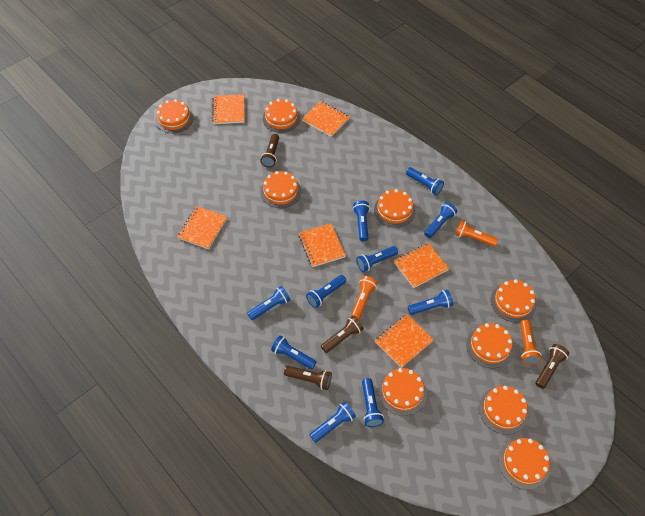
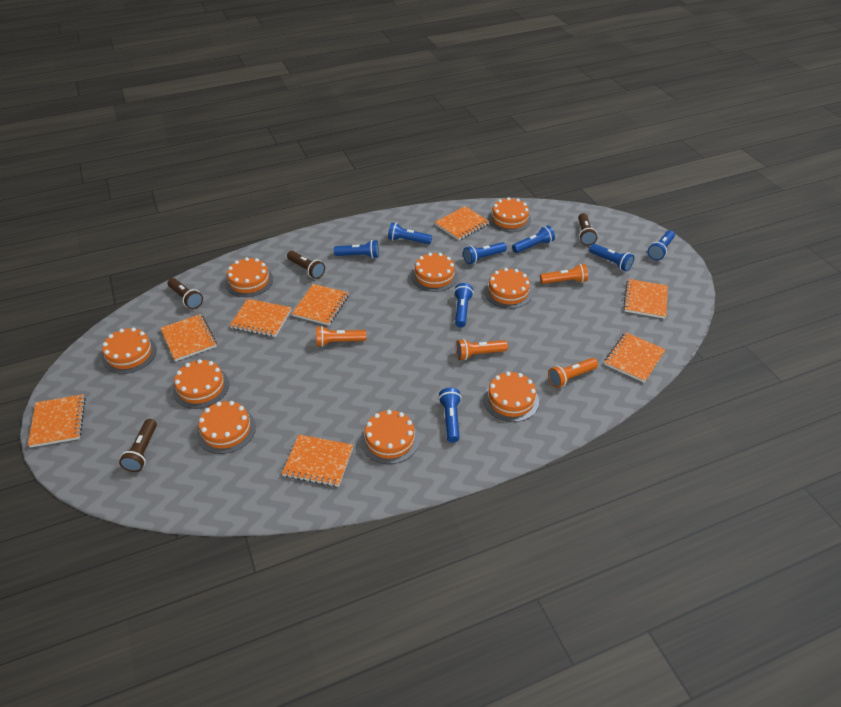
blue flashlight: [247,286,290,320] [271,335,317,370] [306,275,346,308] [310,402,356,443] [353,201,370,241] [356,246,398,272] [362,378,384,427] [406,167,444,195] [408,290,453,315] [424,202,457,238] = 10 -> [334,240,379,258] [388,223,432,244] [439,388,461,443] [454,283,474,327] [463,242,507,264] [512,225,555,253] [589,244,634,271] [648,230,675,260] = 8
orange flashlight: [351,276,377,320] [455,220,498,246] [520,319,541,365] = 3 -> [316,326,366,347] [456,339,508,360] [540,264,588,284] [548,358,598,388] = 4
orange notebook: [177,206,227,249] [212,94,245,124] [299,223,346,267] [302,101,349,137] [375,314,434,368] [394,243,449,288] = 6 -> [28,394,86,448] [161,314,217,361] [230,299,292,337] [282,435,353,487] [292,284,349,325] [435,206,490,240] [604,332,666,383] [623,279,668,319] = 8

